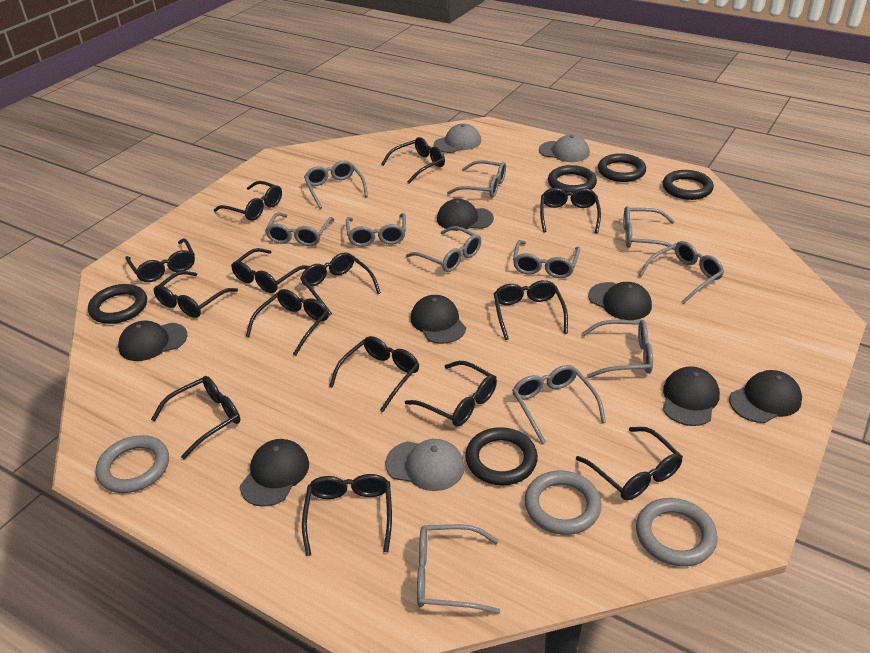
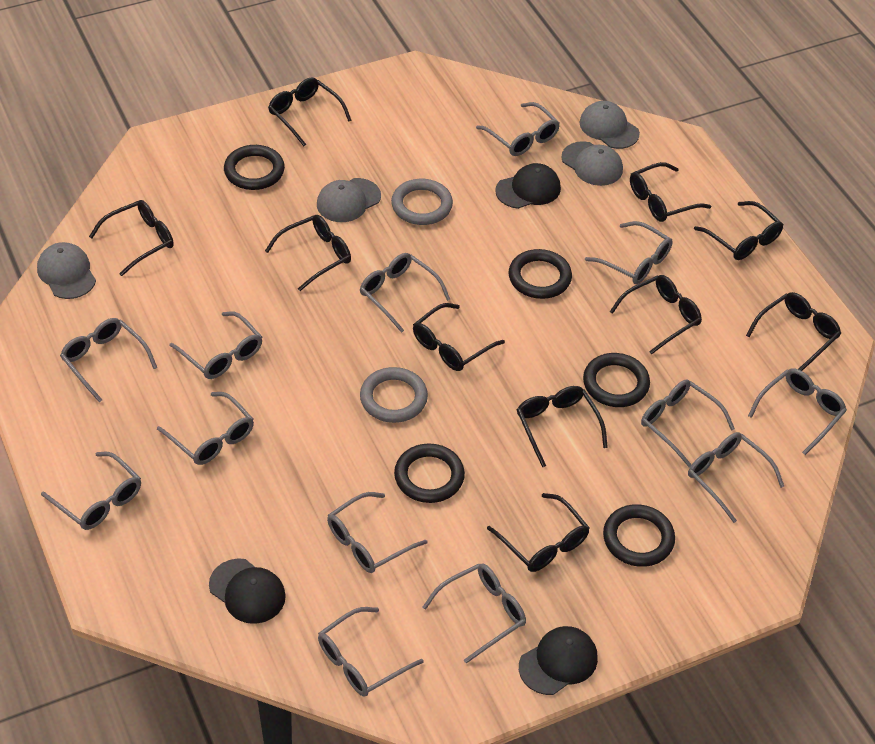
black cap: [118,321,187,361] [240,439,309,507] [411,295,466,344] [437,199,494,231] [588,282,652,320] [663,366,720,426] [729,370,802,423] = 7 -> [209,558,286,624] [495,163,561,209] [519,626,598,695] = 3
black glasses: [125,238,195,282] [151,376,240,459] [153,271,238,318] [214,181,282,221] [231,248,309,293] [246,289,329,356] [300,253,381,316] [302,474,392,556] [329,336,419,412] [381,137,445,183] [405,361,497,426] [494,280,568,340] [540,188,601,233] [576,427,683,500] = 14 -> [89,200,174,276] [265,215,351,291] [268,77,351,146] [413,303,505,371] [487,493,590,572] [517,386,608,467] [610,275,702,354] [630,162,711,222] [694,201,784,260] [746,292,841,371] = 10
grey cap: [385,439,465,491] [434,123,481,153] [539,134,590,162] = 3 -> [37,242,96,299] [317,178,381,222] [562,141,623,186] [579,101,640,149] = 4
grey glasses: [265,213,334,246] [304,161,368,209] [346,213,406,247] [406,226,481,272] [417,524,500,614] [447,160,506,198] [512,365,606,444] [513,240,580,278] [581,320,653,378] [623,206,675,251] [639,241,724,304] = 11 -> [41,452,141,530] [60,318,157,403] [157,392,254,465] [169,311,262,379] [318,607,424,696] [327,492,427,573] [360,253,450,333] [423,563,526,664] [476,102,560,156] [585,221,672,284] [641,380,735,467] [688,432,784,523] [748,368,847,455] = 13
grey ring: [96,435,169,493] [524,471,602,535] [636,498,718,566] = 3 -> [360,367,428,423] [391,179,453,225] = 2

